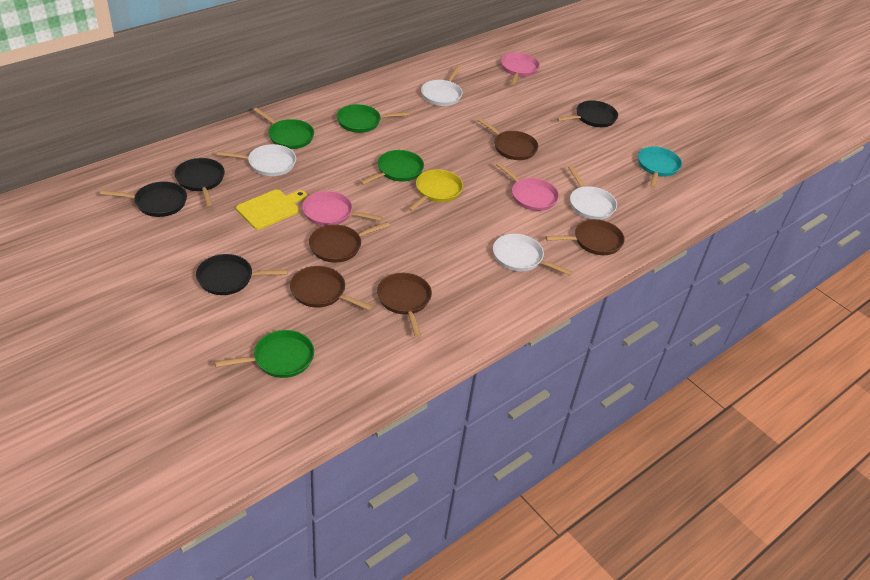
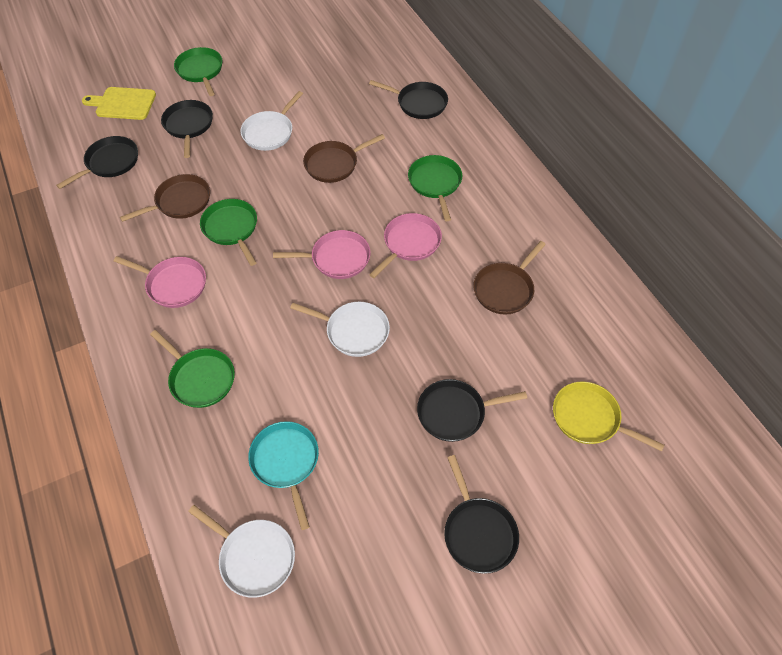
black pan: [100,181,187,217] [174,158,225,206] [196,254,288,295] [557,100,618,127] = 4 -> [56,136,138,189] [161,100,213,158] [369,80,448,119] [417,379,527,442] [444,455,519,574] = 5
brown pan: [290,266,373,311] [309,222,390,263] [377,273,432,337] [477,118,538,160] [546,219,625,255] = 5 -> [120,174,210,222] [303,134,385,183] [473,241,546,315] = 3
white pan: [217,144,296,176] [421,66,463,106] [493,234,573,275] [568,166,617,220] = 4 -> [188,505,295,598] [240,91,303,151] [290,302,390,357] = 3

